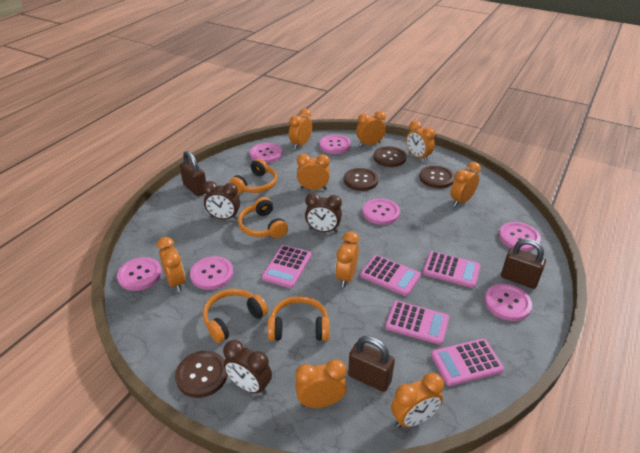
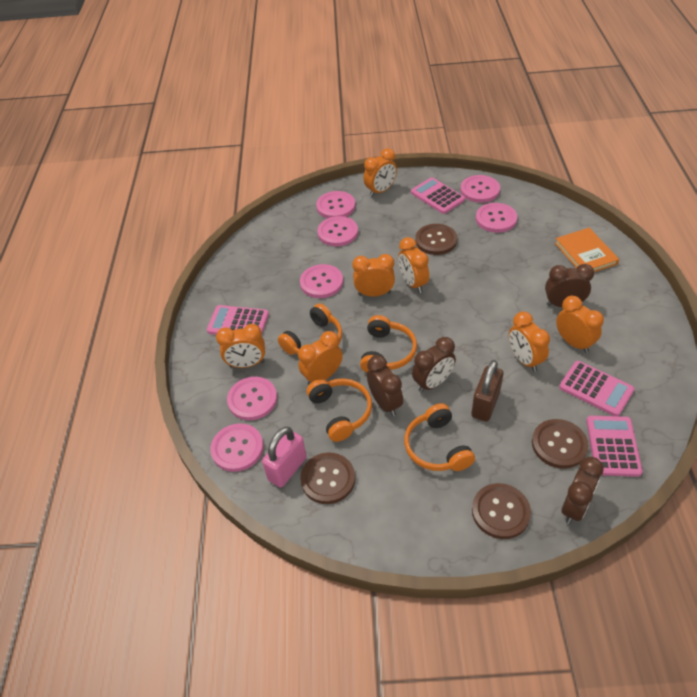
brown clock: [203,181,240,220] [223,340,272,395] [305,193,342,233] = 3 -> [367,355,403,416] [412,337,456,393] [545,264,594,307] [561,457,604,524] = 4
brown padlock: [180,151,206,196] [348,336,395,392] [501,239,546,289] = 3 -> [471,360,503,421] = 1
orange book: none = 0 -> [555,228,619,272] = 1
orange clock: [157,237,186,292] [289,109,312,149] [295,359,347,408] [297,154,330,190] [335,232,359,287] [356,111,386,147] [391,372,444,428] [406,121,435,162] [450,162,481,206] = 9 -> [216,324,265,368] [298,331,343,385] [352,254,395,297] [363,148,397,197] [398,237,429,293] [509,311,550,372] [556,296,604,353] = 7
pink calculator: [262,245,311,288] [360,255,421,296] [385,301,449,345] [423,251,481,288] [431,339,504,386] = 5 -> [207,305,269,336] [411,177,465,214] [559,361,635,416] [586,416,643,477] = 4
pink padlock: none = 0 -> [262,427,307,488] = 1

